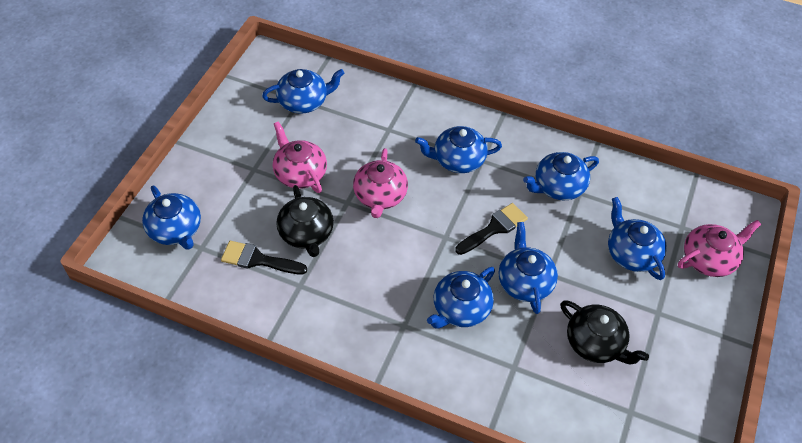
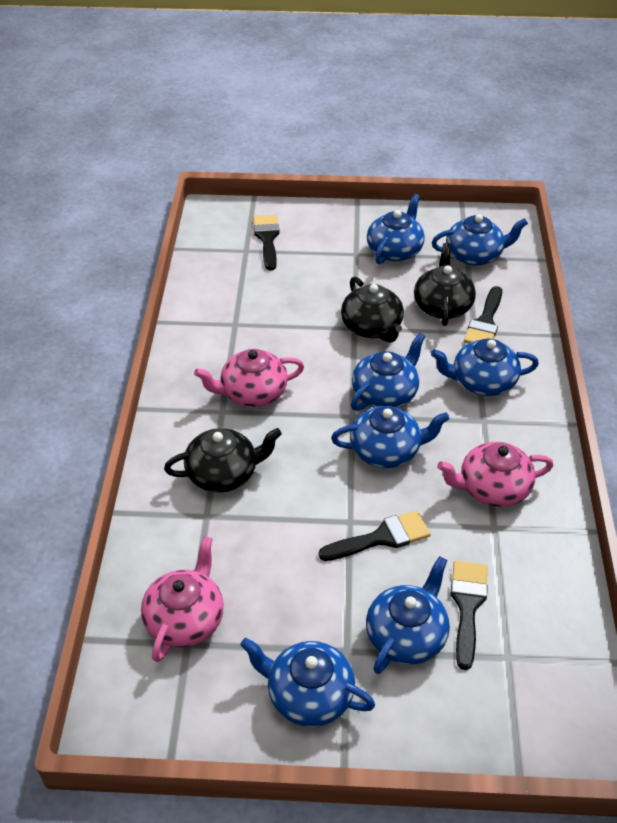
black brush: [221,241,307,275] [455,203,528,255] = 2 -> [253,215,280,270] [319,510,431,561] [451,561,488,670] [464,286,502,344] = 4
black teapot: [276,185,334,257] [560,300,649,364] = 2 -> [164,428,282,493] [341,277,404,343] [414,243,476,326] = 3

